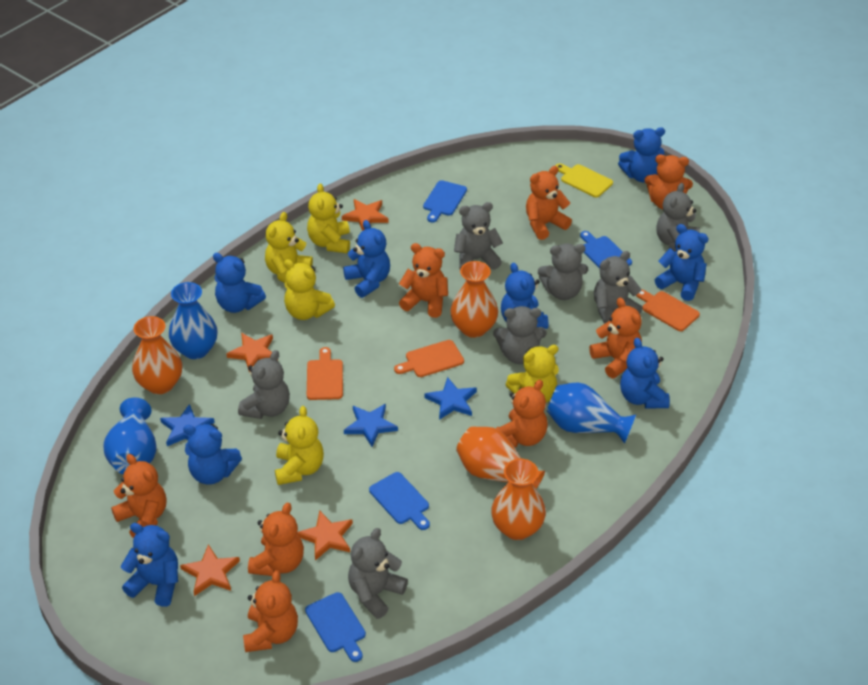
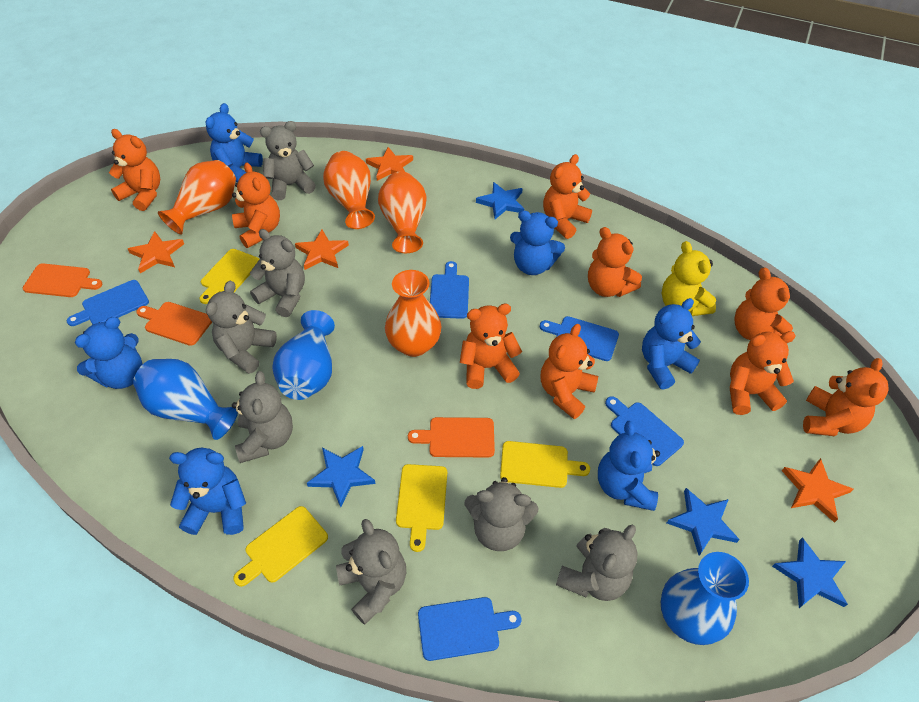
blue cutting board: [305,592,366,662] [369,472,430,530] [423,180,467,223] [580,231,632,268] = 4 -> [66,280,149,326] [418,597,521,661] [430,261,469,319] [540,316,619,361] [605,396,684,466] = 5
blue star: [160,404,215,446] [344,404,398,447] [424,377,477,420] = 3 -> [307,446,376,507] [476,182,524,219] [667,488,740,556] [772,538,848,608] = 4
blue teddy bear: [121,523,178,607] [183,424,242,485] [213,253,266,313] [343,220,390,298] [501,263,548,329] [618,127,665,183] [620,338,670,409] [655,224,709,301] = 8 -> [75,317,142,389] [169,448,246,535] [205,103,263,183] [510,210,565,275] [598,421,660,511] [642,298,701,390] = 6
orange teddy bear: [111,454,166,538] [243,570,298,652] [248,502,304,576] [399,243,448,318] [496,380,548,447] [526,166,572,240] [589,297,642,378] [644,154,693,209] = 8 -> [109,129,160,211] [232,162,280,248] [460,304,522,389] [541,324,598,419] [543,154,592,239] [588,227,642,297] [730,331,796,415] [734,267,793,340] [803,358,889,436] = 9
yellow cutting board: [555,163,613,197] = 1 -> [199,249,259,304] [233,506,328,587] [396,464,447,552] [500,441,590,488] = 4
yellow teddy bear: [265,212,313,283] [275,406,324,485] [284,259,335,320] [307,183,350,253] [505,345,559,403] = 5 -> [662,241,716,316] = 1

